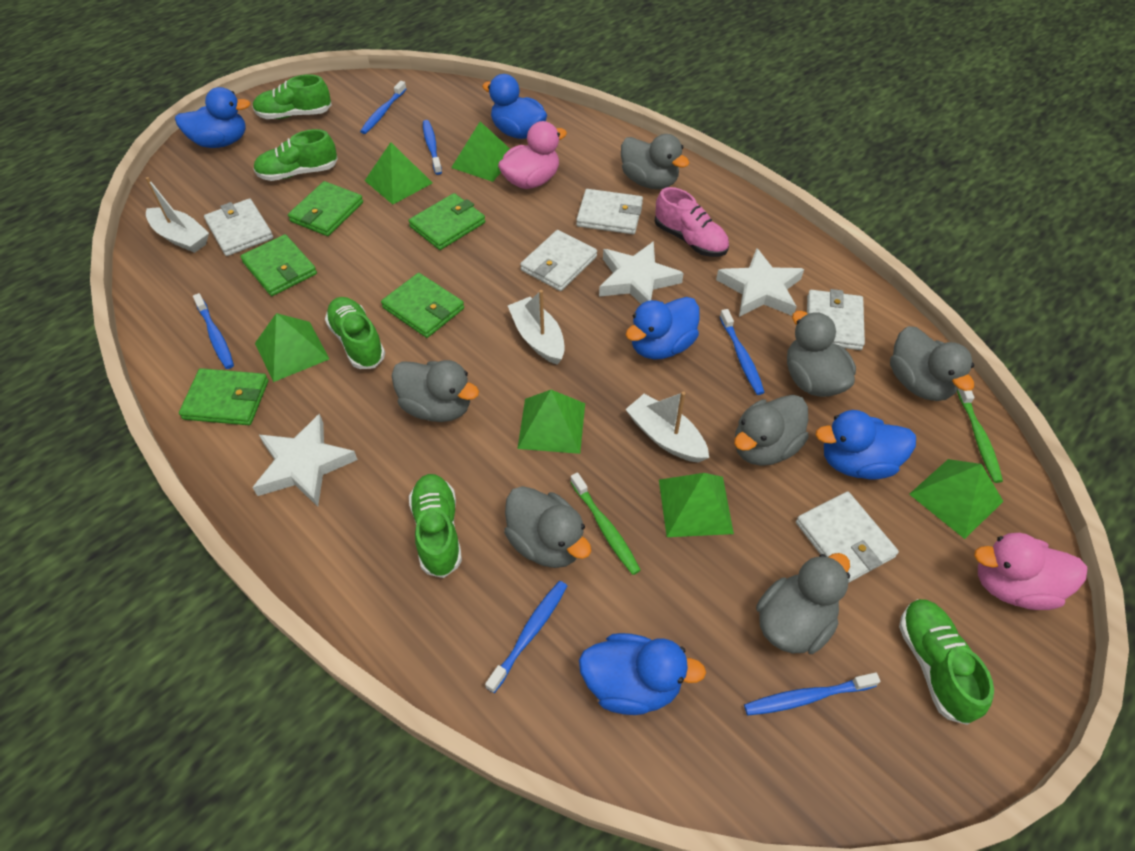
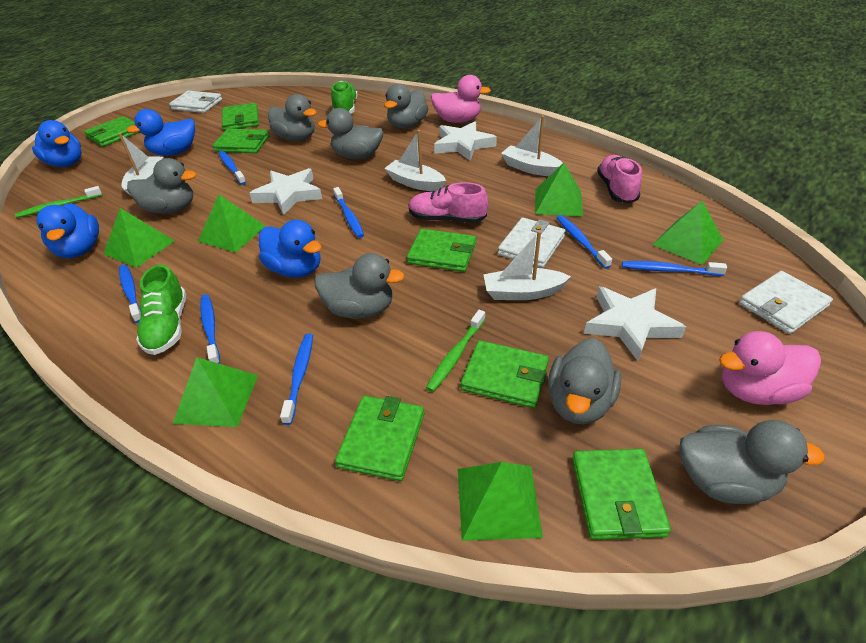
blue duck: [175,87,251,148] [482,74,547,139] [579,633,706,715] [626,297,700,360] [816,410,916,480] = 5 -> [32,120,82,167] [37,203,99,258] [127,109,195,156] [259,220,322,278] = 4
blue toothbrush: [193,293,234,369] [360,81,406,134] [423,120,442,175] [485,581,567,693] [720,309,765,395] [744,673,880,715] = 6 -> [119,265,141,323] [200,295,220,364] [219,151,246,185] [280,334,313,425] [333,187,364,238] [556,215,612,269] [622,261,727,276] = 7
green shoe: [253,74,332,119] [253,129,338,181] [325,297,385,369] [409,474,462,578] [899,599,994,725] = 5 -> [136,265,186,355] [331,81,358,114] = 2
green wallet: [179,368,269,425] [240,234,317,296] [288,181,363,236] [381,273,464,338] [409,193,485,250] = 5 -> [84,116,140,147] [213,128,269,153] [222,103,259,131] [335,396,424,481] [407,229,476,272] [461,340,549,408] [572,449,671,540] = 7
pink shoe: [655,187,729,257] = 1 -> [408,182,488,223] [597,155,642,204] = 2
white boat: [145,177,209,253] [508,290,565,365] [625,391,709,463] = 3 -> [118,133,164,196] [384,130,446,191] [483,231,571,300] [501,115,563,176] = 4
white wallet: [204,199,273,256] [520,230,597,291] [576,189,643,234] [796,491,899,583] [807,289,865,350] = 5 -> [169,91,222,113] [498,218,566,268] [739,271,833,334] = 3

